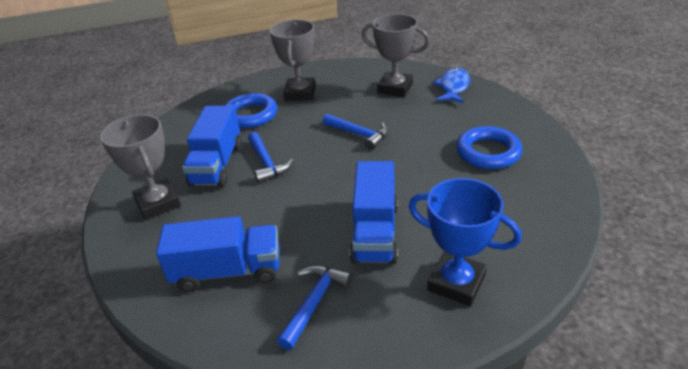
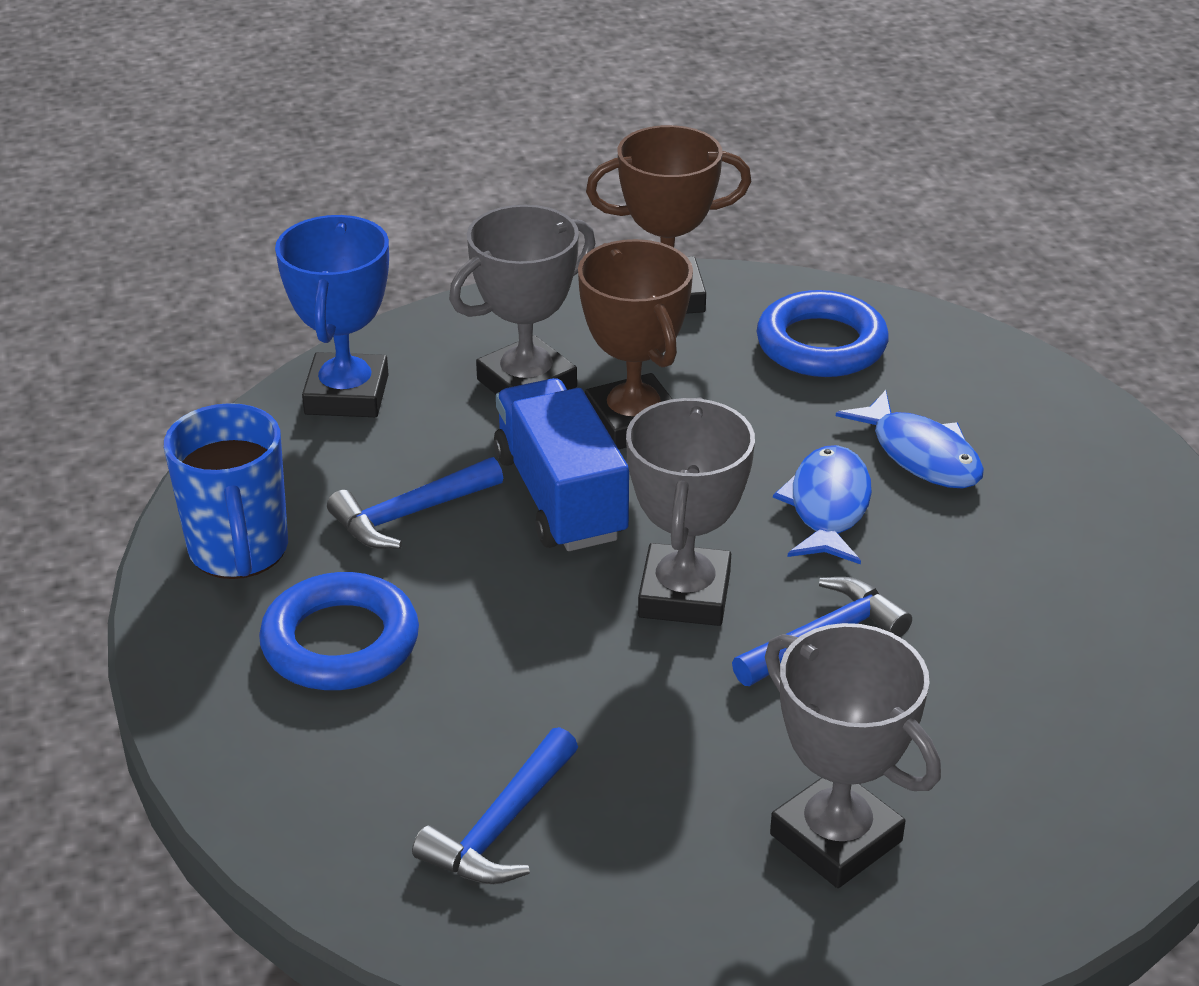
blue fish: [433,68,470,103] = 1 -> [773,445,872,564] [836,390,984,488] = 2
blue mug: none = 0 -> [164,403,288,579] = 1
blue truck: [156,216,279,292] [182,106,242,187] [349,161,398,264] = 3 -> [494,378,629,551] = 1
brown trophy: none = 0 -> [578,239,693,450] [586,125,752,314] = 2

